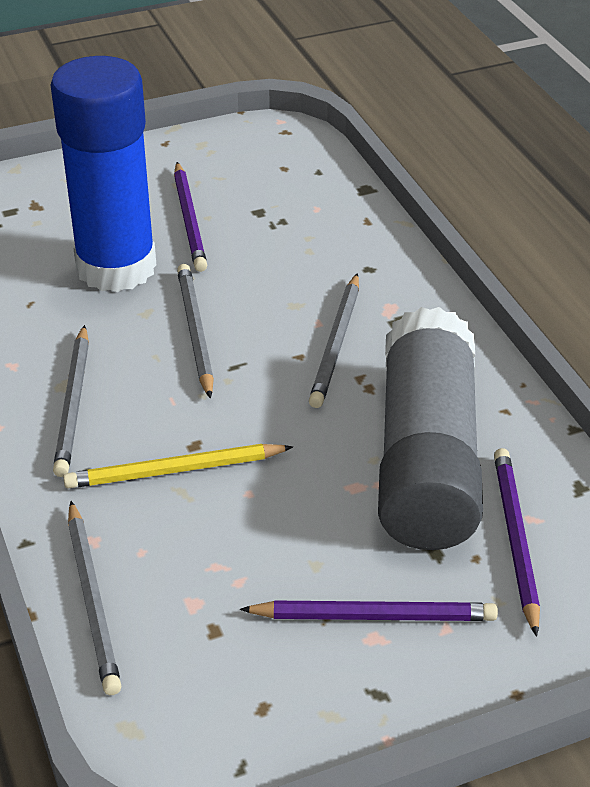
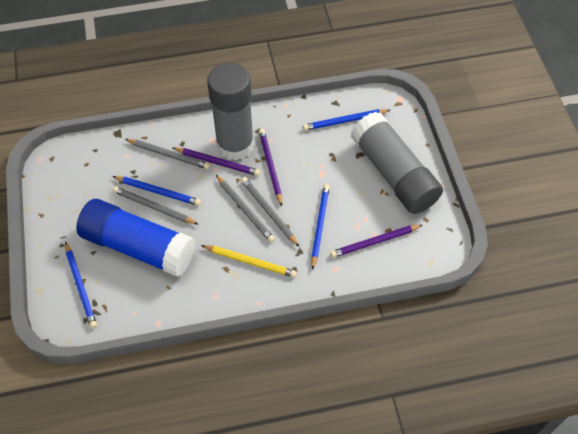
blue pencil: none = 0 -> [65,242,97,328] [112,176,201,206] [303,109,390,131] [311,184,330,270] = 4
grey glue stick: [378,307,483,550] = 1 -> [207,62,254,161] [351,112,443,214] = 2

